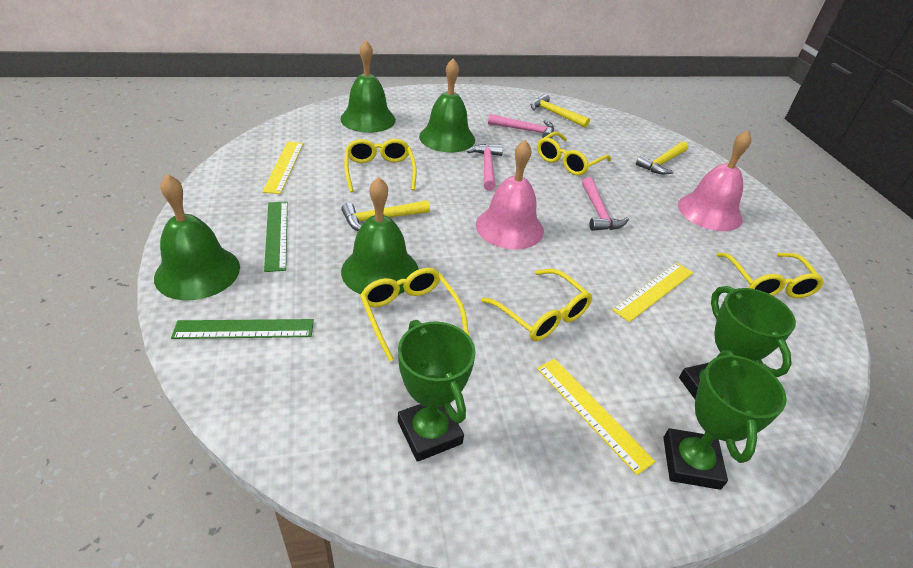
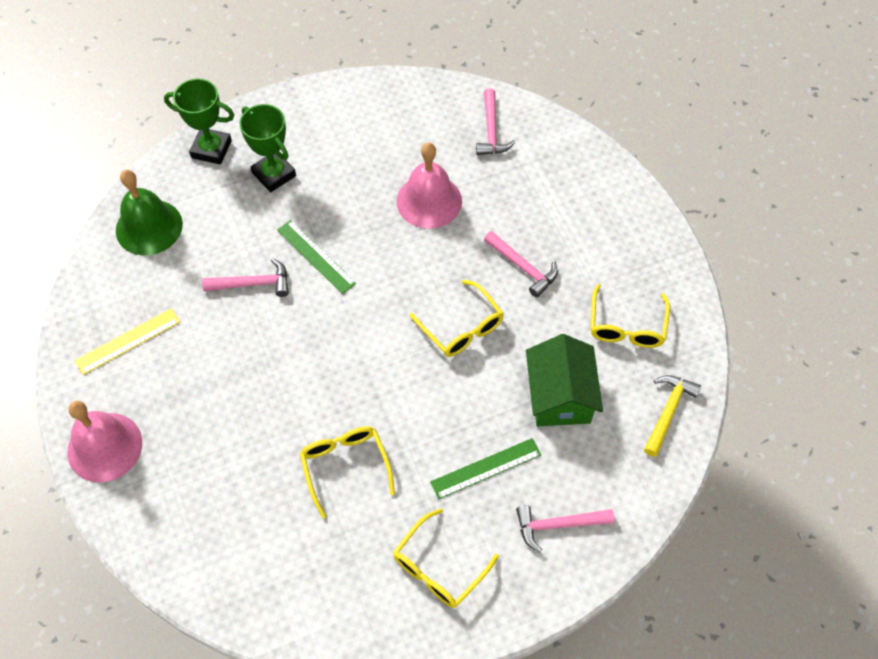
green bell: [154,174,240,300] [340,40,396,133] [341,177,419,295] [419,58,475,152] = 4 -> [116,170,183,255] = 1
green house: none = 0 -> [526,334,603,426] = 1
green trophy: [398,320,476,462] [663,350,787,490] [679,286,796,399] = 3 -> [164,78,234,165] [239,104,296,192] = 2
pink hammer: [467,144,503,191] [488,114,554,139] [582,177,629,231] = 3 -> [202,258,289,297] [476,88,515,155] [484,231,558,298] [516,505,615,552] = 4
yellow glasses: [344,139,417,192] [360,268,469,362] [481,269,592,341] [537,132,611,175] [717,253,824,298] = 5 -> [300,426,395,519] [393,508,499,608] [409,280,504,357] [591,284,670,348] = 4
yellow hammer: [341,200,430,231] [531,94,590,128] [636,141,688,174] = 3 -> [644,375,701,457] = 1
yellow ruler: [263,142,304,194] [537,359,656,475] [612,263,693,322] = 3 -> [75,308,180,375] = 1

